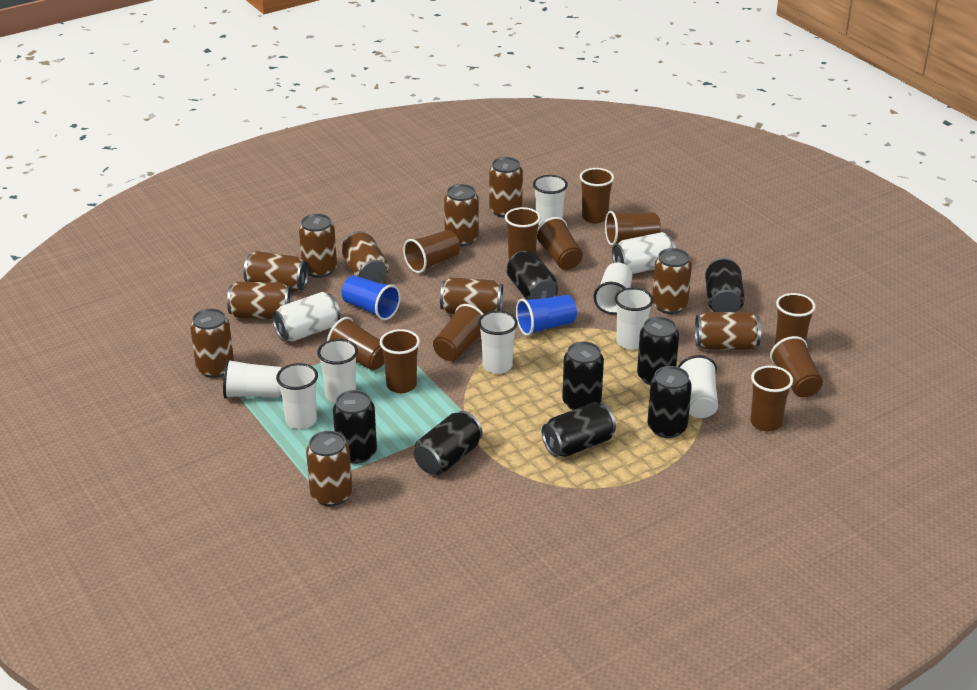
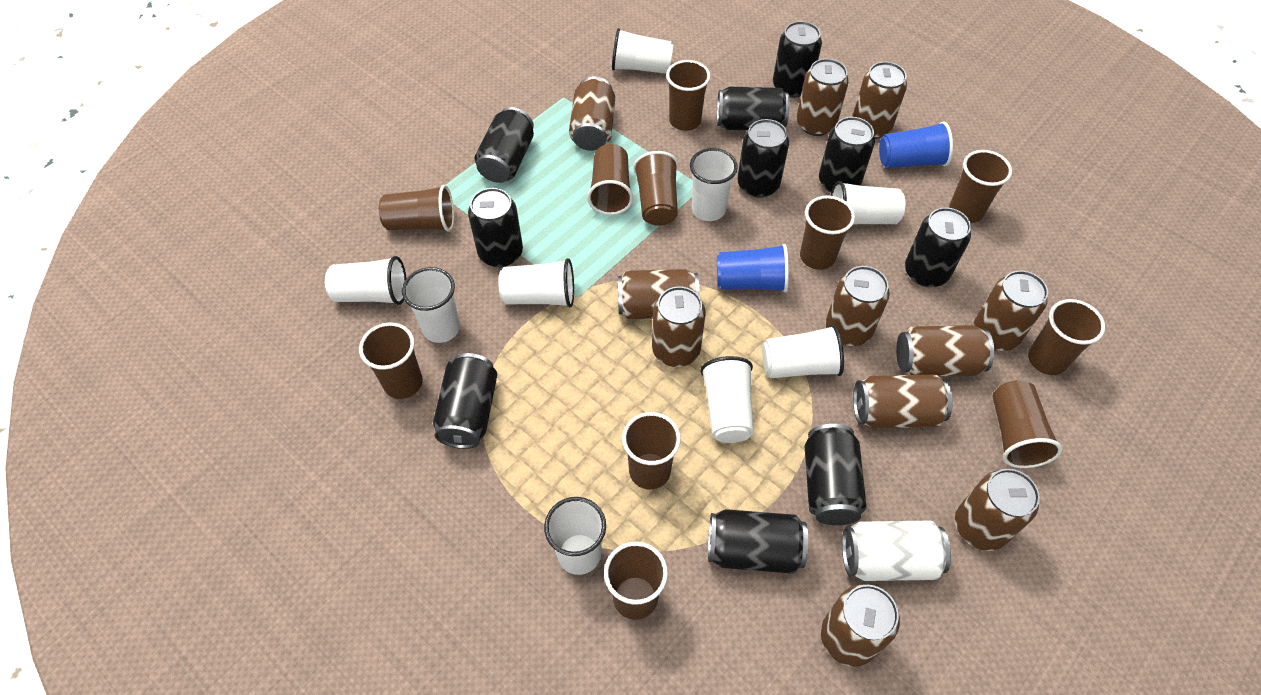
black can: [333,390,377,464] [414,411,483,475] [507,251,558,300] [542,402,616,457] [562,341,604,410] [637,317,679,385] [648,366,692,438] [705,258,744,312] = 8 -> [433,353,497,449] [468,188,523,267] [475,107,534,183] [708,509,808,574] [717,87,790,130] [737,119,789,198] [773,21,822,98] [805,424,866,525] [819,117,875,193] [905,208,971,287] = 10
white can: [272,292,340,341] [612,232,676,274] = 2 -> [842,521,951,581] = 1
white cup: [223,359,282,399] [276,363,318,429] [317,339,358,403] [478,311,518,374] [533,175,568,226] [594,262,632,315] [615,288,653,350] [678,355,718,418] = 8 -> [325,256,406,305] [402,267,460,343] [499,258,574,308] [544,497,606,575] [612,28,673,74] [690,148,738,221] [700,356,754,443] [762,325,844,378] [831,181,905,225] = 9

